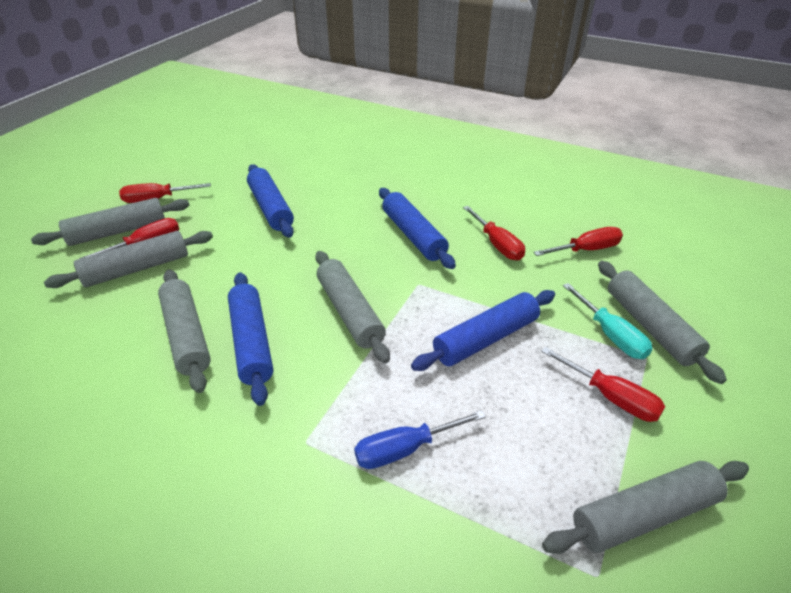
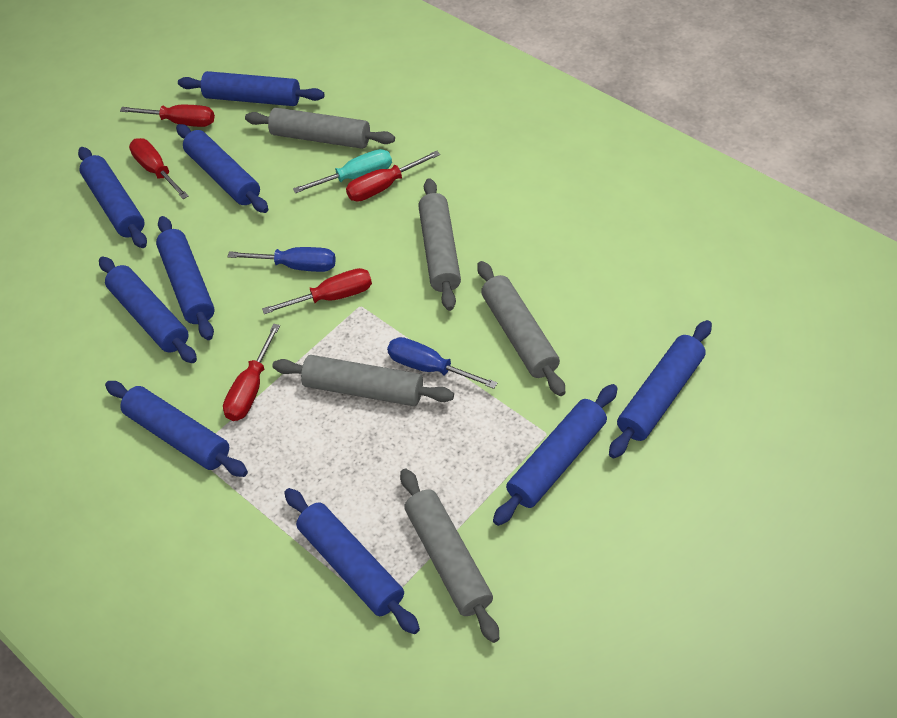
blue rolling pin: [228,272,273,406] [247,164,294,238] [379,188,456,269] [411,290,555,371] = 4 -> [78,147,147,248] [99,257,197,363] [105,381,248,477] [156,216,215,340] [176,124,268,213] [178,71,324,106] [284,488,420,634] [493,384,618,526] [609,320,712,458] = 9
blue screwdriver: [354,410,486,469] = 1 -> [228,247,336,272] [387,337,497,389] = 2
grey rolling pin: [31,198,189,246] [44,231,213,288] [158,269,211,393] [315,251,390,363] [542,461,749,554] [598,261,727,384] = 6 -> [245,107,395,149] [272,355,454,406] [400,468,499,643] [418,178,461,311] [477,261,565,396] = 5

